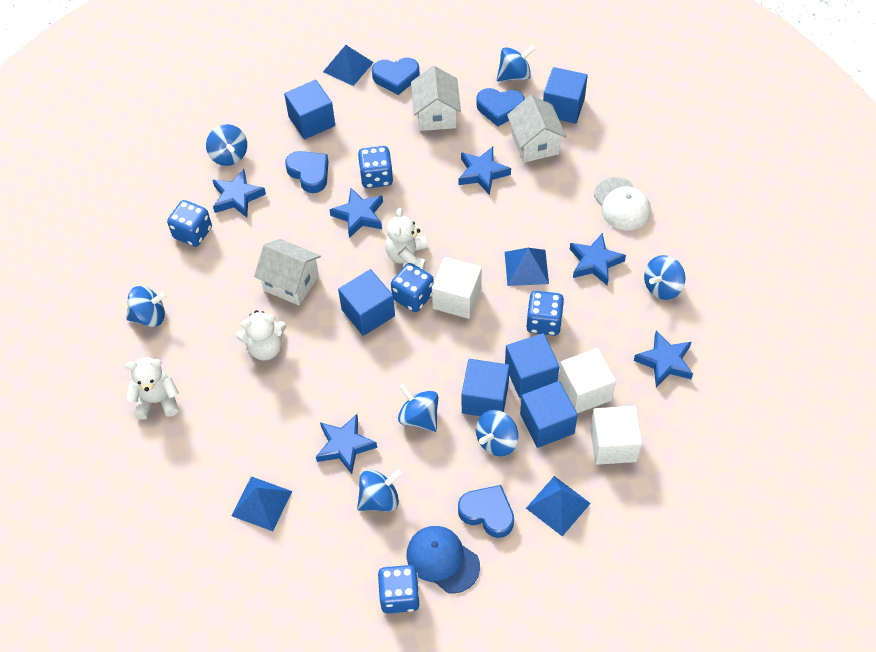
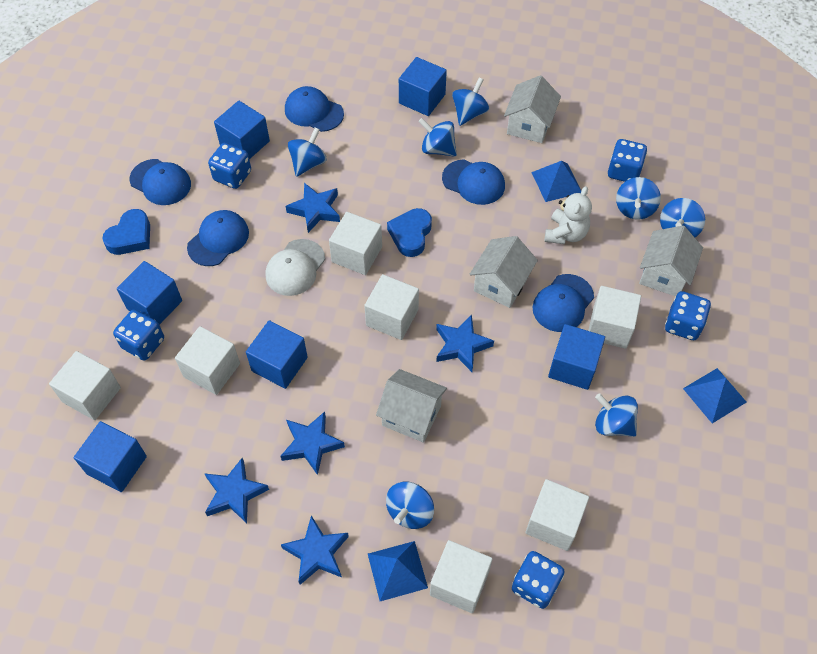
blue cap: [407,526,480,594] = 1 -> [129,159,191,205] [187,210,249,266] [285,86,344,132] [442,159,505,205] [533,274,594,332] = 5
blue heart: [285,151,329,193] [372,58,419,95] [458,485,514,538] [477,88,525,127] = 4 -> [102,209,150,255] [387,208,432,257] = 2
blue pyramid: [231,476,292,531] [323,45,374,86] [505,248,549,286] [526,476,591,536] = 4 -> [368,541,428,601] [531,161,581,202] [683,368,747,423] = 3
blue star: [213,169,266,218] [316,414,377,474] [329,188,383,238] [458,147,511,195] [570,233,626,285] [634,331,693,387] = 6 -> [204,458,269,523] [281,412,345,475] [281,515,349,585] [286,183,340,233] [436,314,494,372] = 5
white cube: [432,257,482,319] [558,348,616,413] [590,406,642,465] = 3 -> [49,351,121,420] [175,326,240,395] [329,212,382,275] [364,274,419,340] [430,540,492,613] [525,479,589,551] [588,286,641,349] = 7
white house: [254,239,321,305] [411,66,461,131] [507,95,566,163] = 3 -> [376,369,447,443] [470,236,538,308] [504,75,561,143] [639,226,703,296] = 4
white teddy bear: [125,357,179,419] [236,310,286,361] [385,208,427,270] = 3 -> [544,186,592,244] = 1

